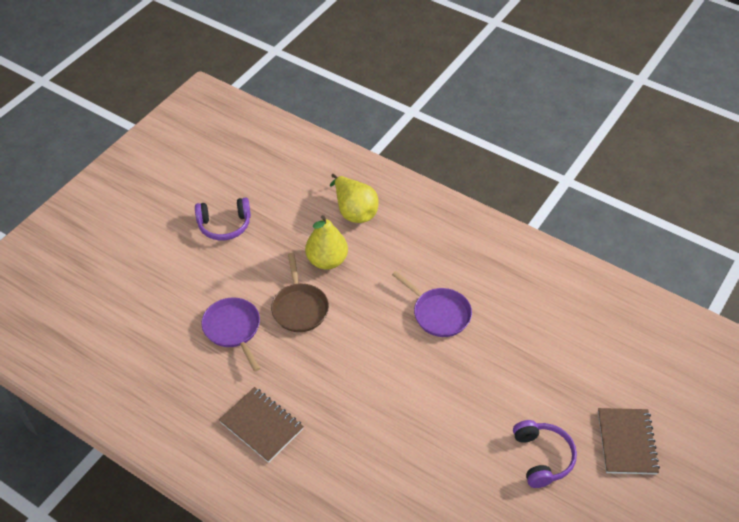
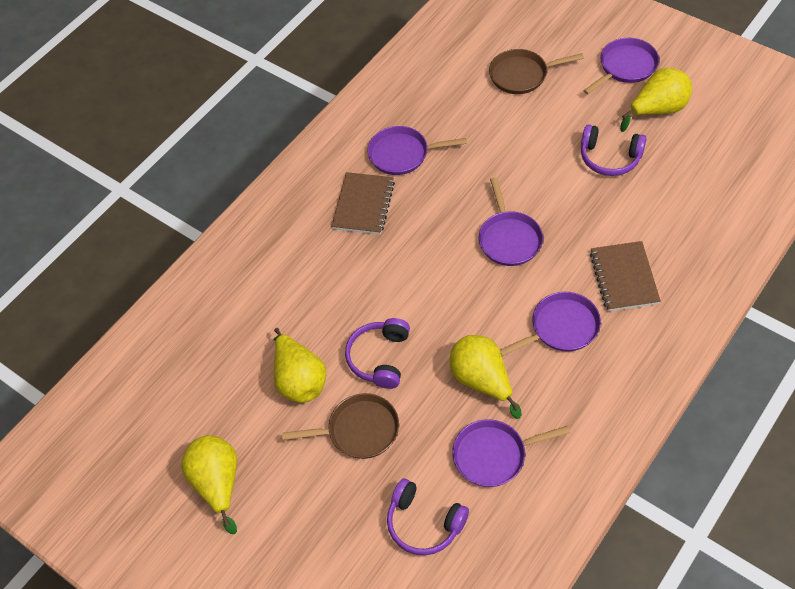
brown pan: [271,253,329,332] = 1 -> [282,393,399,459] [489,49,584,94] = 2
purple headphones: [195,198,251,241] [513,420,577,488] = 2 -> [345,318,410,389] [387,479,469,555] [581,124,647,176] = 3
purple pan: [201,297,260,372] [392,271,472,337] = 2 -> [367,126,467,175] [452,419,570,487] [479,177,543,266] [500,292,601,357] [583,38,659,94] = 5
yellow pear: [305,215,348,270] [330,174,379,223] = 2 -> [181,435,237,534] [273,328,326,403] [450,335,521,419] [620,68,692,132] = 4

